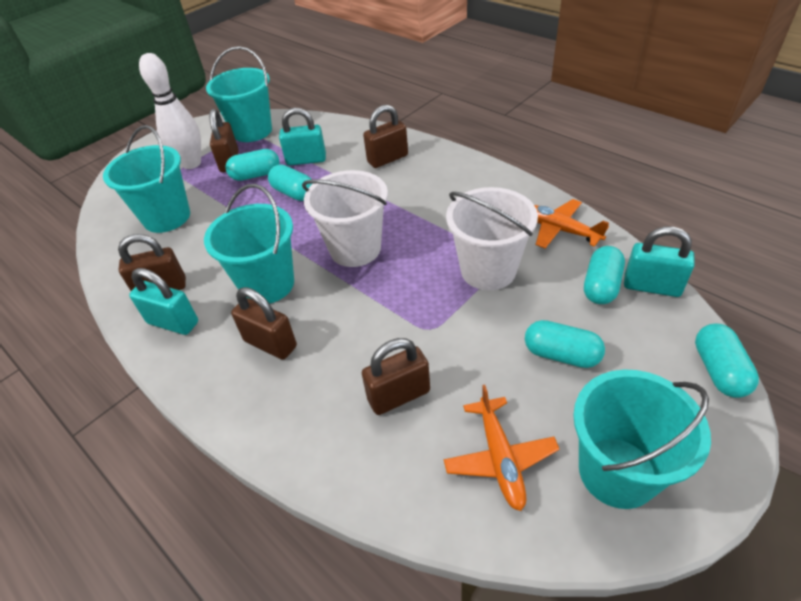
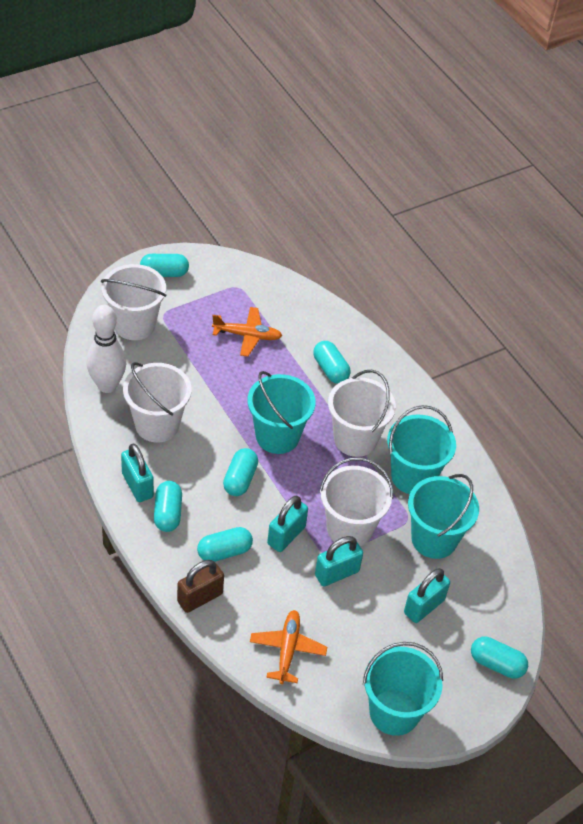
brown padlock: [118,234,186,291] [209,109,239,172] [231,287,297,360] [362,338,430,415] [363,105,408,168] = 5 -> [177,560,224,613] = 1
turquoise capsule: [225,149,280,181] [268,164,313,201] [525,320,605,368] [584,246,625,304] [695,324,759,398] = 5 -> [140,254,189,277] [154,481,182,532] [197,527,253,562] [223,448,258,496] [313,341,351,383] [471,637,528,679] = 6
turquoise padlock: [129,268,198,335] [279,107,326,166] [624,226,695,297] = 3 -> [121,443,154,502] [267,496,308,552] [315,536,363,586] [404,568,450,623] = 4
white bucket: [302,170,388,267] [446,187,538,290] = 2 -> [101,264,166,340] [123,362,192,443] [319,457,393,547] [328,370,396,457] = 4

